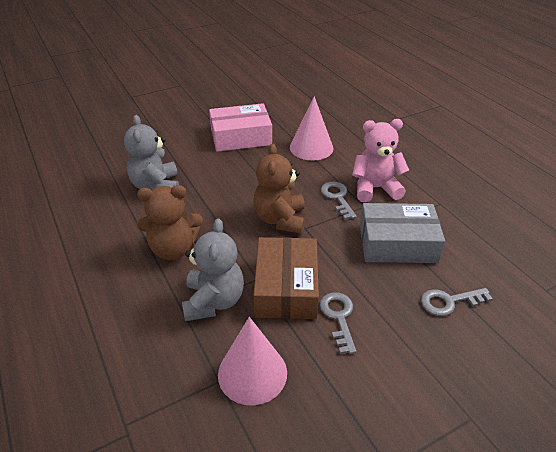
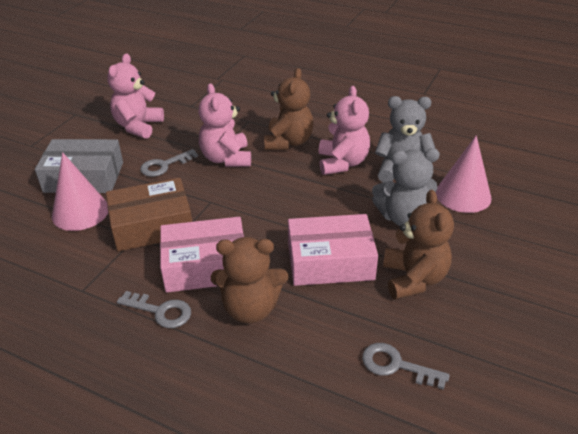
brown teddy bear: [137,185,203,260] [253,143,305,234] = 2 -> [211,237,288,324] [264,68,313,150] [383,190,454,300] = 3
pink box: [209,103,272,152] = 1 -> [160,217,244,293] [288,214,378,286] = 2
pink teddy bear: [352,119,409,202] = 1 -> [107,53,164,139] [199,83,251,167] [319,86,370,175] = 3

